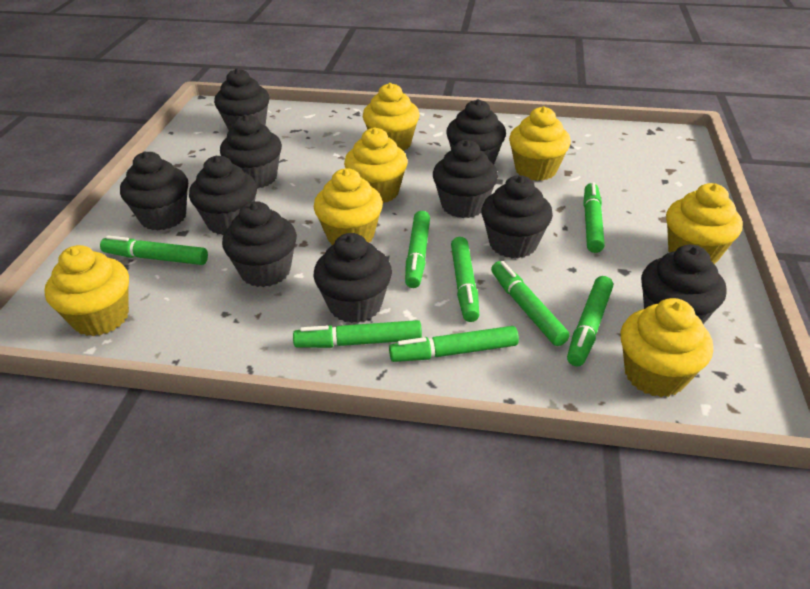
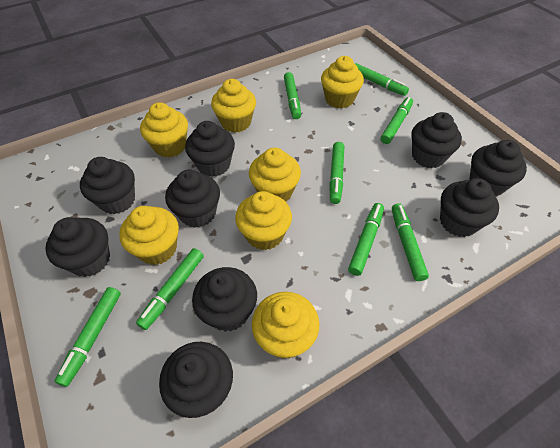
black cupcake: [120,152,188,230] [189,156,257,235] [214,68,270,130] [220,115,282,189] [222,201,297,287] [313,233,392,323] [433,140,498,218] [446,99,506,164] [481,175,553,258] [641,245,727,324] = 10 -> [45,217,110,277] [80,157,135,214] [159,342,233,418] [165,170,220,228] [185,121,235,177] [192,267,257,332] [411,112,462,168] [440,178,499,237] [469,140,527,197] = 9

